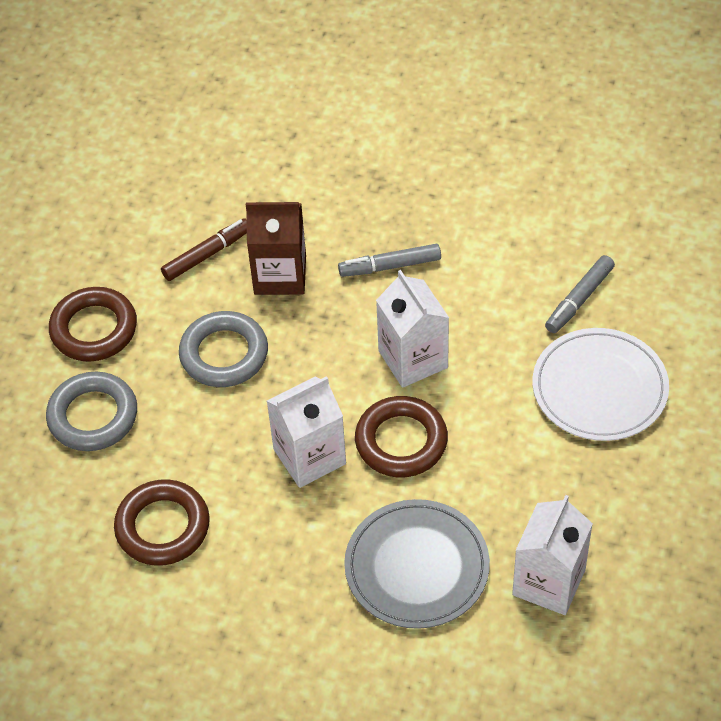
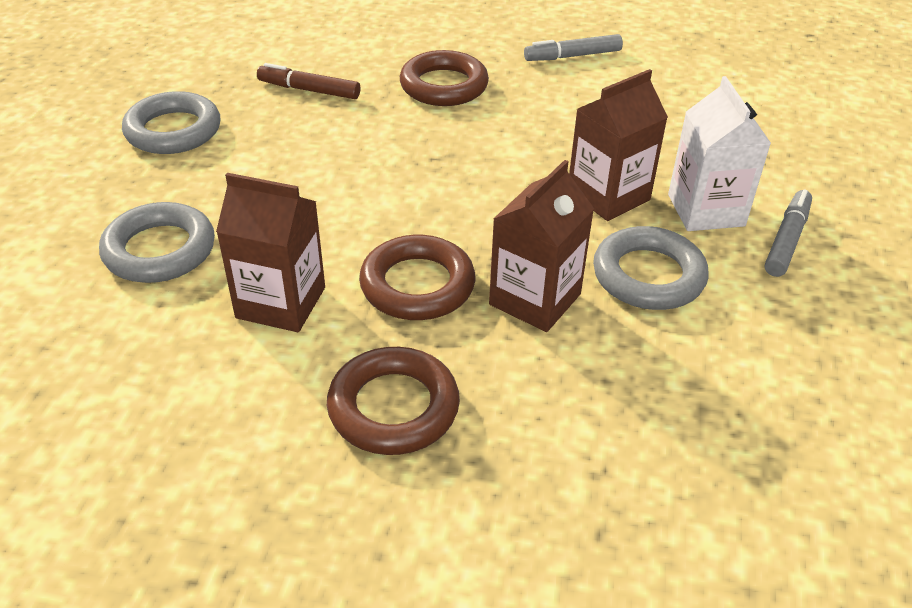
brown carton: [246,202,306,295] = 1 -> [216,173,325,332] [489,160,594,332] [569,69,668,221] = 3
grey plate: [344,499,490,629] = 1 -> none = 0
grey ring: [46,372,137,451] [179,311,268,387] = 2 -> [99,202,215,283] [122,91,220,154] [593,226,709,310] = 3
white carton: [267,376,346,488] [376,270,449,388] [512,495,593,615] = 3 -> [668,76,771,231] = 1
white plate: [533,328,669,441] = 1 -> none = 0

